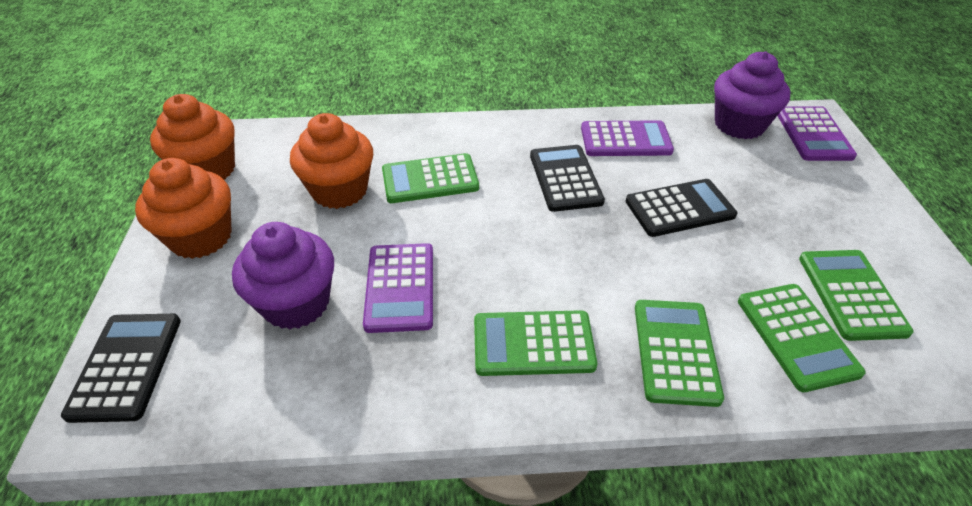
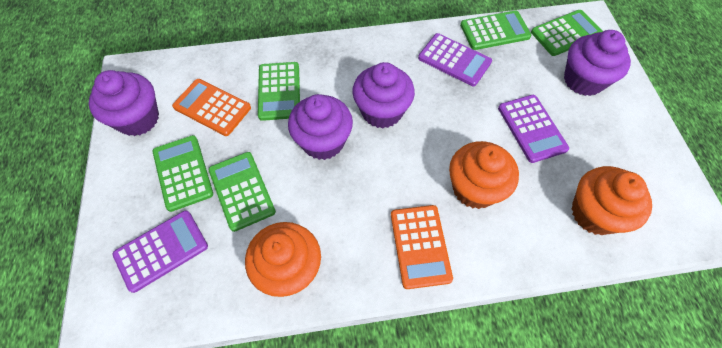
black calculator: [61,314,181,423] [530,145,605,212] [626,179,737,237] = 3 -> none = 0
orange calculator: none = 0 -> [172,79,251,136] [391,205,453,289] = 2
purple cupcake: [232,222,334,329] [714,51,791,139] = 2 -> [88,70,159,136] [288,94,353,160] [352,62,415,128] [564,30,631,96] = 4

